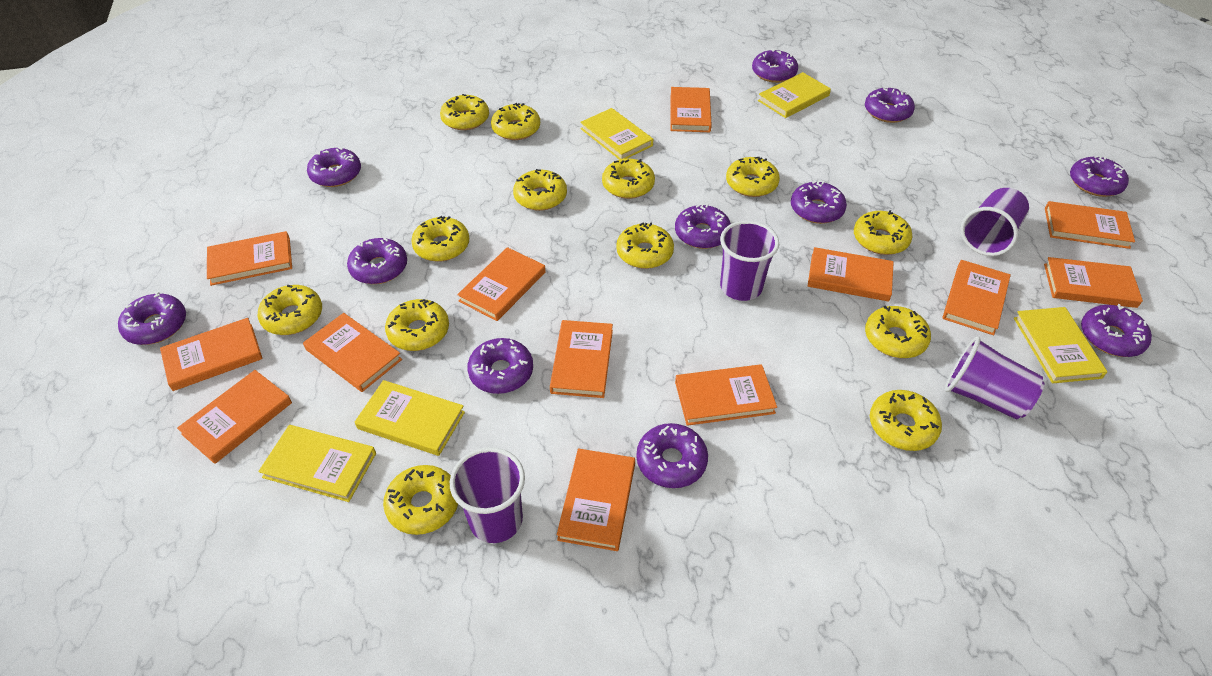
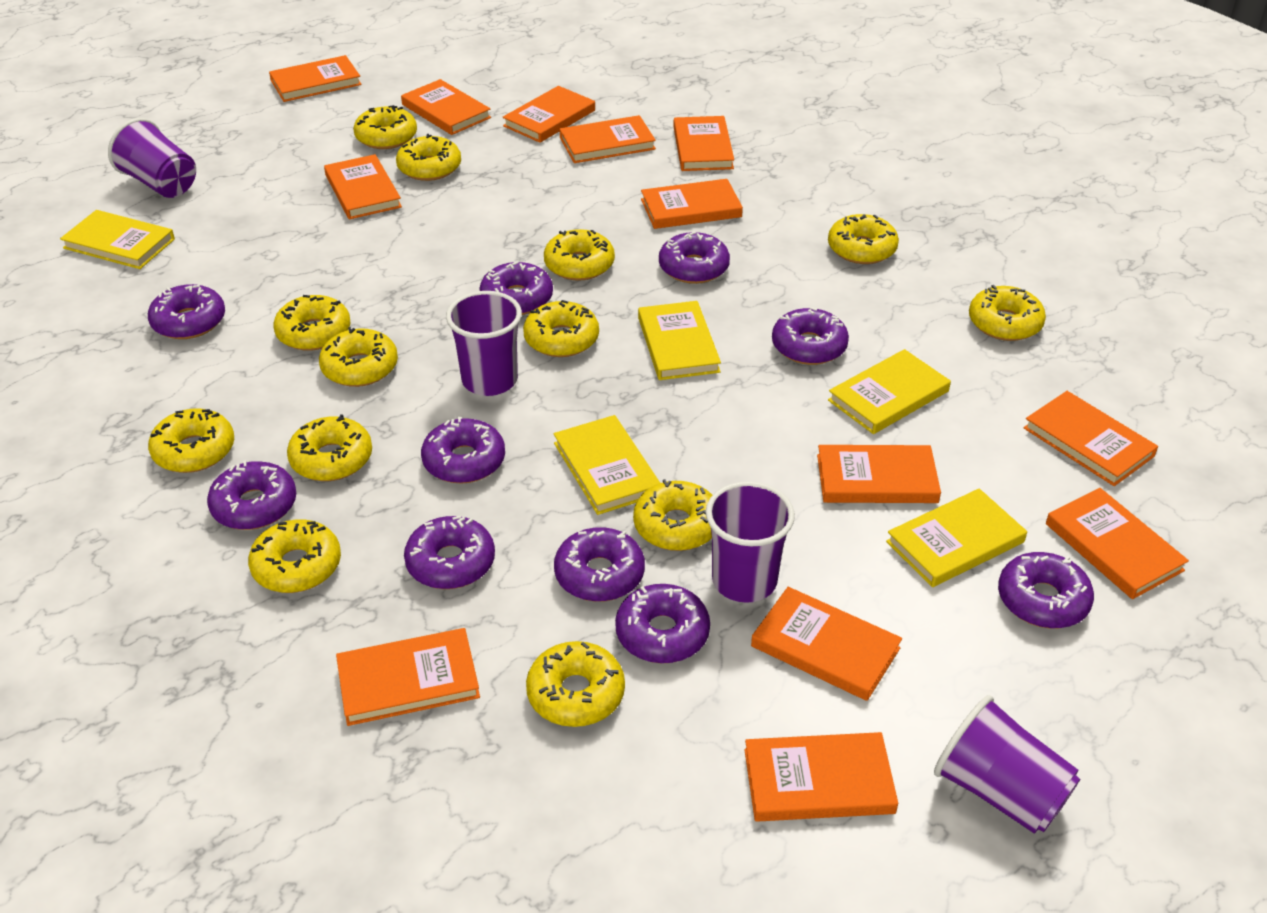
purple donut: [118,292,186,345] [307,147,361,187] [347,238,407,284] [467,338,533,394] [636,423,708,488] [675,204,731,249] [752,49,798,83] [791,181,847,224] [865,87,915,123] [1070,156,1129,197] [1081,304,1152,357] = 11 -> [148,284,225,339] [207,460,296,530] [404,516,495,589] [421,417,505,484] [479,261,553,315] [554,527,645,602] [615,584,710,663] [659,231,730,284] [772,307,849,365] [998,552,1094,628] = 10

